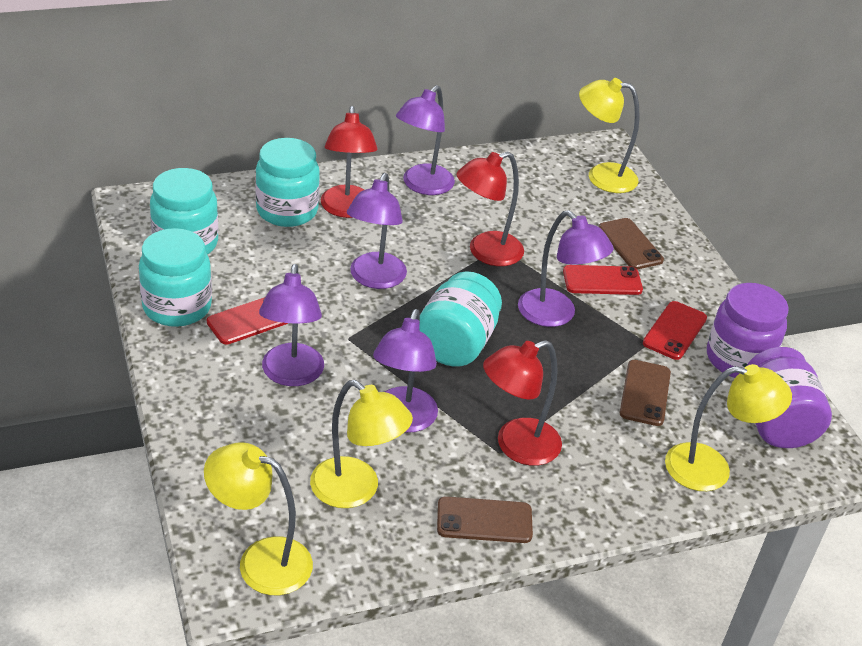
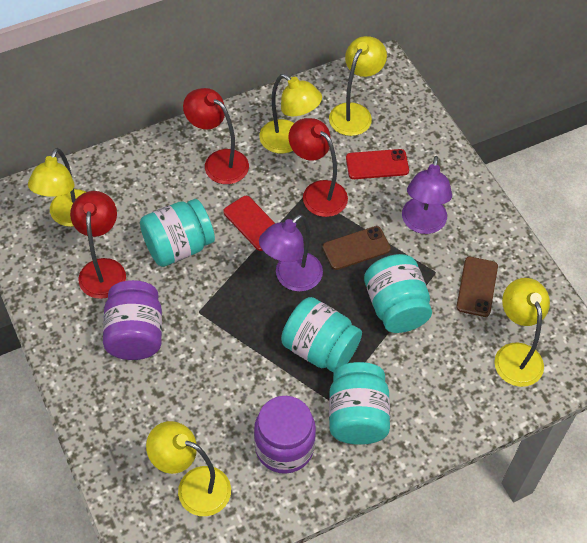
brown phone: [437,496,533,543] [599,218,664,269] [620,360,671,426] = 3 -> [322,226,391,270] [456,257,498,317] = 2
purple lamp: [259,264,324,386] [347,173,407,289] [373,309,438,433] [396,85,455,195] [518,210,614,327] = 5 -> [259,214,323,292] [402,156,452,234] = 2
red phone: [207,297,288,344] [563,265,643,295] [643,301,707,360] = 3 -> [223,196,275,251] [346,149,409,179] = 2
yellow lamp: [204,442,313,595] [310,380,413,508] [579,78,640,193] [665,364,792,491] = 4 -> [28,148,86,227] [146,421,231,516] [259,74,322,154] [329,36,387,136] [494,278,550,387] = 5

